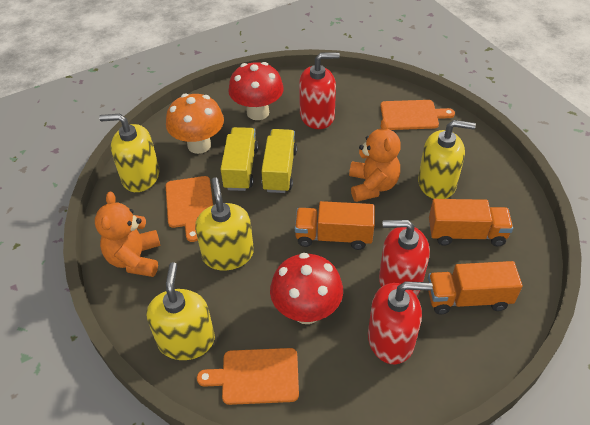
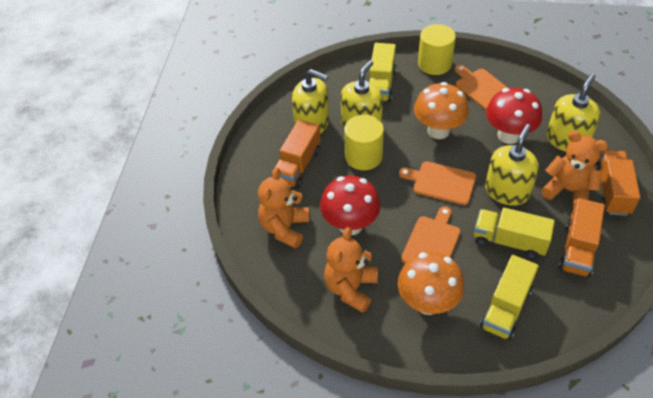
orange mushroom: [166,93,224,154] = 1 -> [398,252,464,315] [414,82,469,139] = 2
orange teddy bear: [95,192,160,277] [349,118,401,202] = 2 -> [258,167,310,249] [324,227,378,313] [541,131,608,208] = 3
red soap dispenser: [299,52,340,129] [368,281,433,364] [379,220,430,296] = 3 -> none = 0
yellow cylinder: none = 0 -> [344,115,384,170] [418,24,456,75] = 2
yellow truck: [221,127,258,191] [261,129,297,193] = 2 -> [369,43,396,102] [474,208,555,259] [480,255,539,340] = 3

